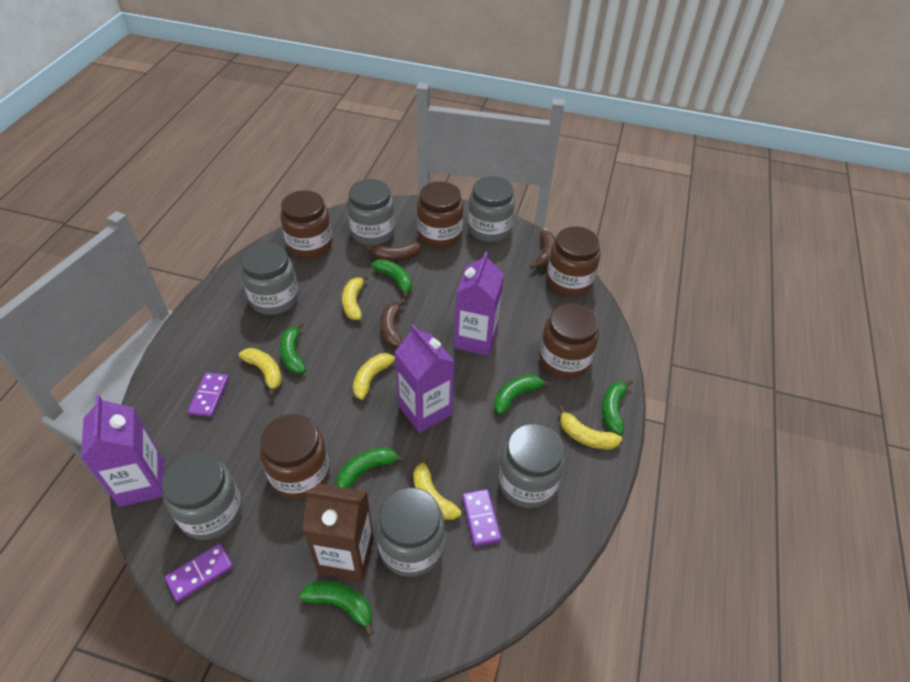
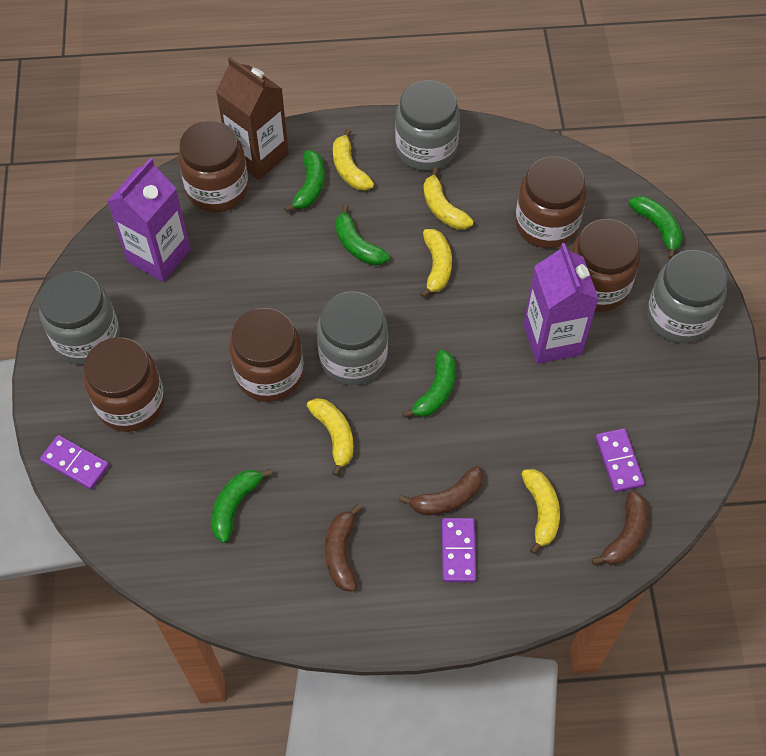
green banana: [280,322,306,374] [299,581,374,636] [336,447,406,488] [371,259,412,298] [494,374,551,415] [602,380,633,434] = 6 -> [211,469,272,543] [284,150,325,212] [335,205,390,266] [402,350,456,418] [628,196,683,259] = 5
grey jar: [162,452,242,540] [241,243,299,315] [347,179,395,246] [376,487,445,577] [468,176,515,242] [498,423,565,508] = 6 -> [39,271,120,365] [317,291,388,385] [395,80,460,171] [647,250,728,343] = 4
purple carton: [81,395,164,507] [395,324,455,433] [454,251,504,356] = 3 -> [107,158,191,282] [523,243,599,364] = 2

